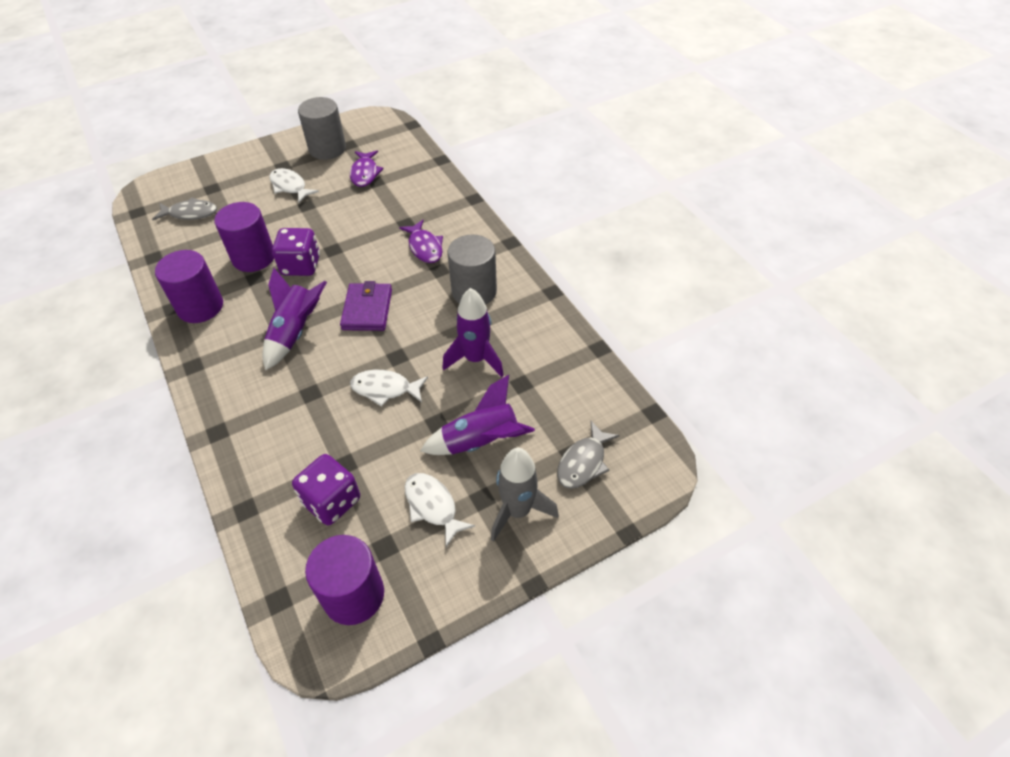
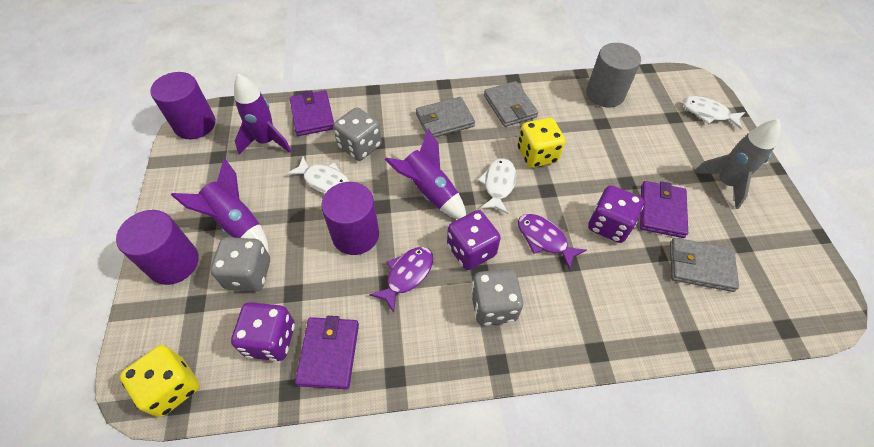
grey cylinder: [298,97,346,160] [447,234,497,305] = 2 -> [586,43,641,107] = 1
grey dice: none = 0 -> [211,237,270,291] [333,107,382,161] [471,269,523,325] = 3
grey fish: [152,197,217,220] [557,421,620,489] = 2 -> none = 0
grey wallet: none = 0 -> [416,97,475,137] [484,81,538,127] [670,238,739,292] = 3
purple dice: [272,228,320,276] [292,454,360,525] = 2 -> [231,302,295,361] [447,210,501,270] [588,185,644,243] = 3
purple wallet: [340,281,392,331] = 1 -> [290,90,334,136] [295,316,359,389] [640,181,688,238] = 3
yellow dice: none = 0 -> [120,345,200,417] [517,118,565,168] = 2

